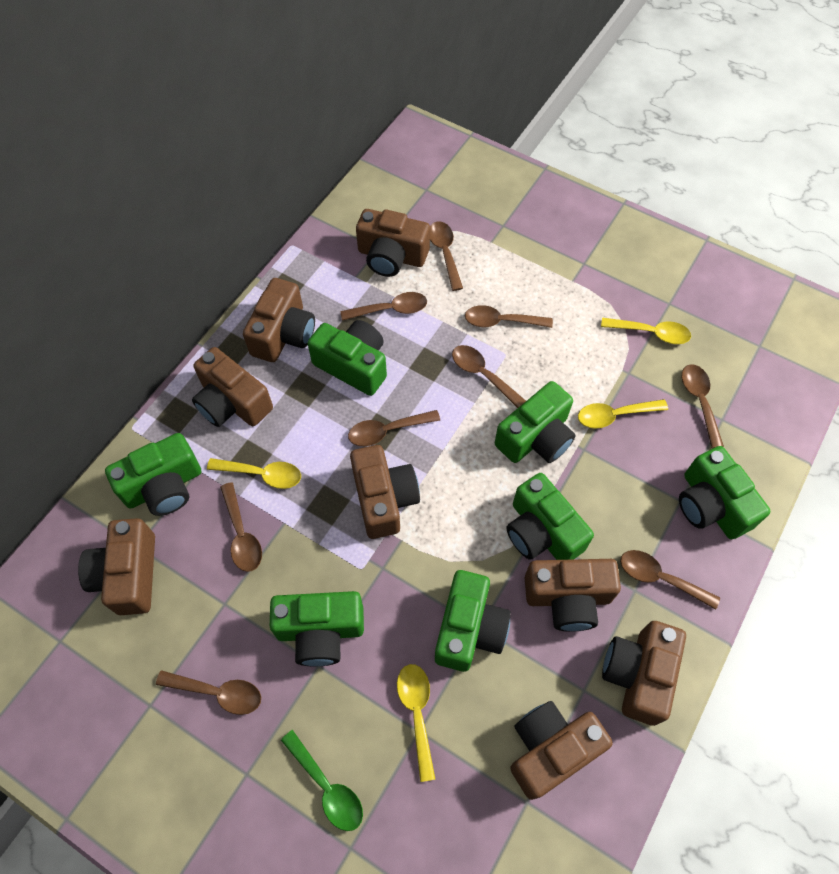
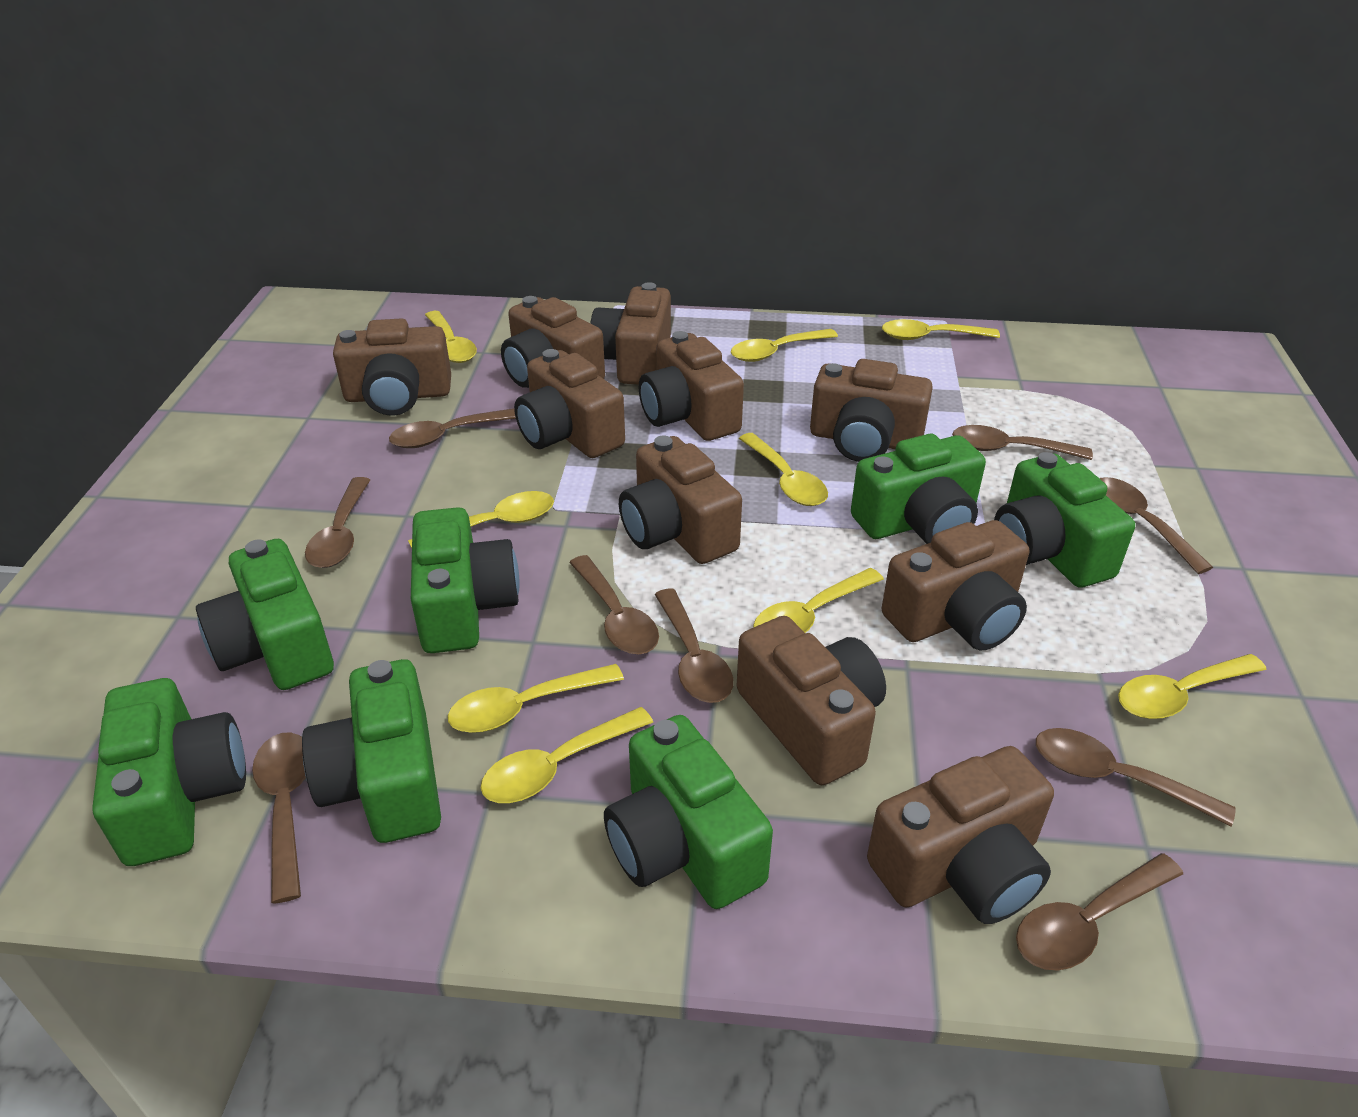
brown camera: [78,518,155,615] [192,347,273,427] [243,278,315,362] [350,445,420,539] [356,209,430,277] [510,701,613,800] [525,559,621,632] [602,621,686,726] = 8 -> [333,318,451,416] [501,296,605,388] [514,349,625,458] [590,282,671,385] [619,436,742,564] [639,331,744,441] [737,616,886,785] [810,359,933,462] [867,746,1054,924] [882,520,1029,650] = 10
green spoon: [281,730,363,831] = 1 -> none = 0
yellow spoon: [207,458,301,489] [397,664,435,782] [578,399,668,429] [601,318,691,344] = 4 -> [408,491,554,548] [425,311,477,363] [448,664,624,733] [481,707,653,803] [731,329,838,362] [739,433,828,506] [753,568,884,633] [882,319,1000,340] [1118,654,1267,719] = 9

